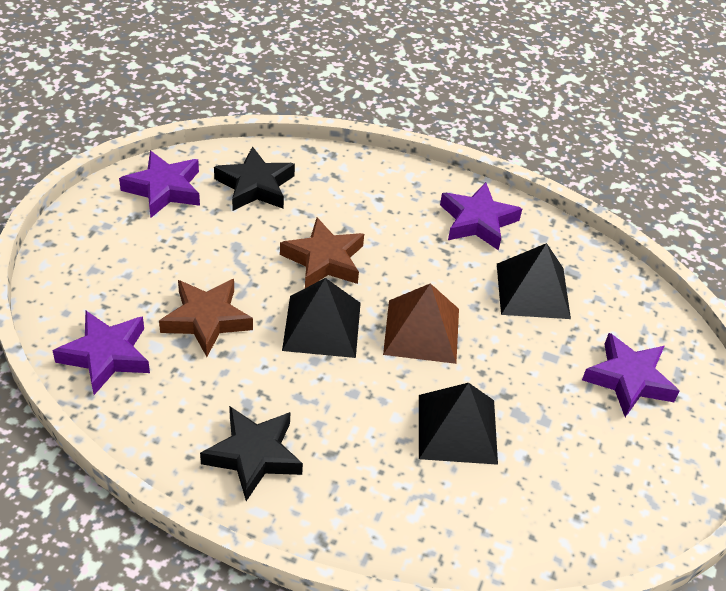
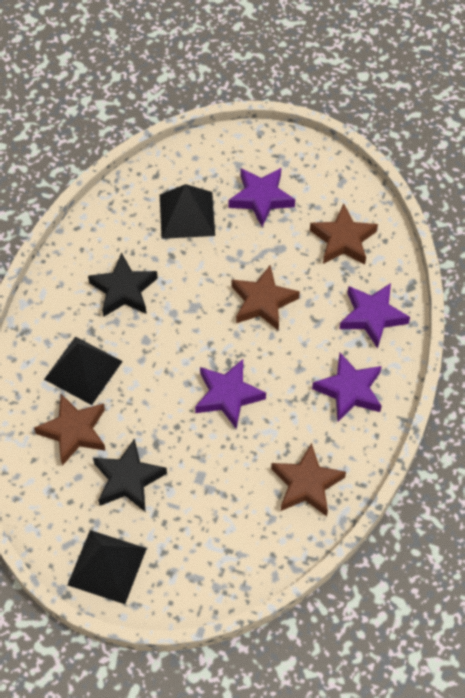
brown pyramid: [383,283,459,364] = 1 -> none = 0
brown star: [159,279,253,357] [280,217,364,288] = 2 -> [34,394,106,466] [232,265,300,331] [271,443,346,516] [310,204,378,265] = 4

